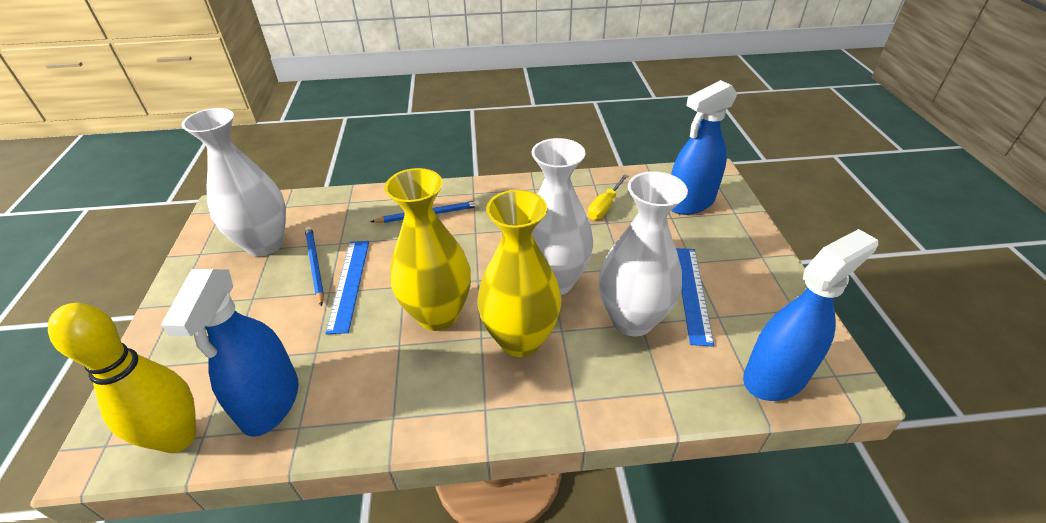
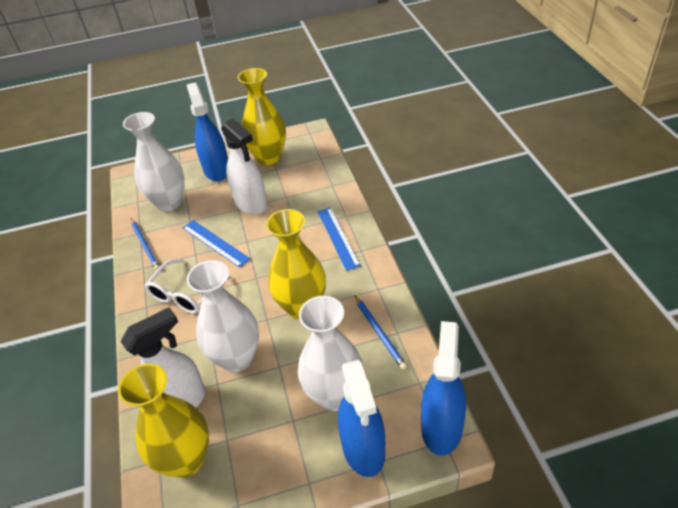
white glasses: none = 0 -> [144,259,231,314] = 1
white spray bottle: none = 0 -> [121,307,205,408] [221,118,268,215] = 2
yellow bowling pin: [48,303,197,453] = 1 -> none = 0
yellow screwdriver: [588,174,628,220] = 1 -> none = 0
yellow vase: [384,168,471,331] [477,190,562,357] = 2 -> [118,364,209,478] [238,68,286,165] [266,209,326,320] = 3

